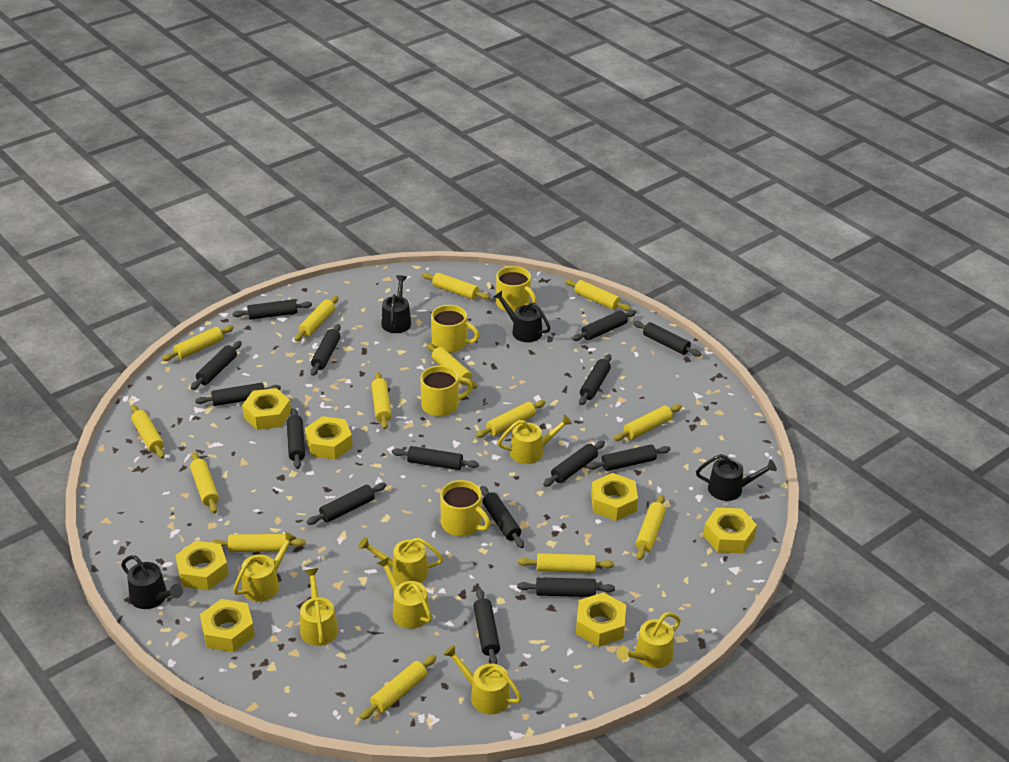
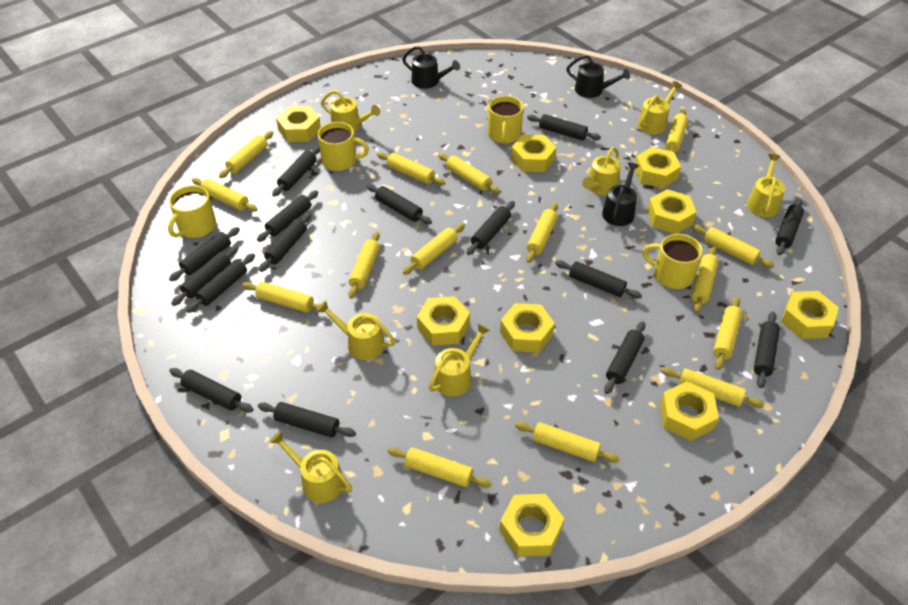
black watering can: [121,555,183,609] [381,275,411,333] [494,291,550,342] [696,454,777,501] = 4 -> [402,46,460,89] [566,55,630,98] [602,162,639,226] = 3
yellow nut: [175,541,229,590] [200,599,255,652] [242,388,291,430] [305,416,353,460] [576,592,626,647] [591,473,638,521] [703,508,757,553] = 7 -> [276,106,321,142] [417,296,470,346] [499,494,565,556] [500,303,555,353] [511,135,556,172] [635,147,681,188] [647,189,696,234] [660,381,719,441] [781,291,839,339] = 9
yellow rolling pin: [131,405,165,459] [162,325,234,361] [190,452,219,513] [210,534,306,552] [294,296,339,341] [360,655,437,720] [371,372,391,429] [422,273,490,300] [427,344,477,389] [476,400,546,438] [518,553,614,573] [565,279,631,311] [614,404,682,441] [636,495,666,560] = 14 -> [192,178,258,212] [219,131,273,178] [242,281,324,313] [348,231,380,299] [377,152,446,185] [387,447,492,488] [403,223,465,275] [438,153,500,194] [515,422,620,463] [526,203,558,263] [661,367,764,408] [665,109,688,153] [691,224,774,268] [691,246,719,313] [713,297,742,370] = 15

